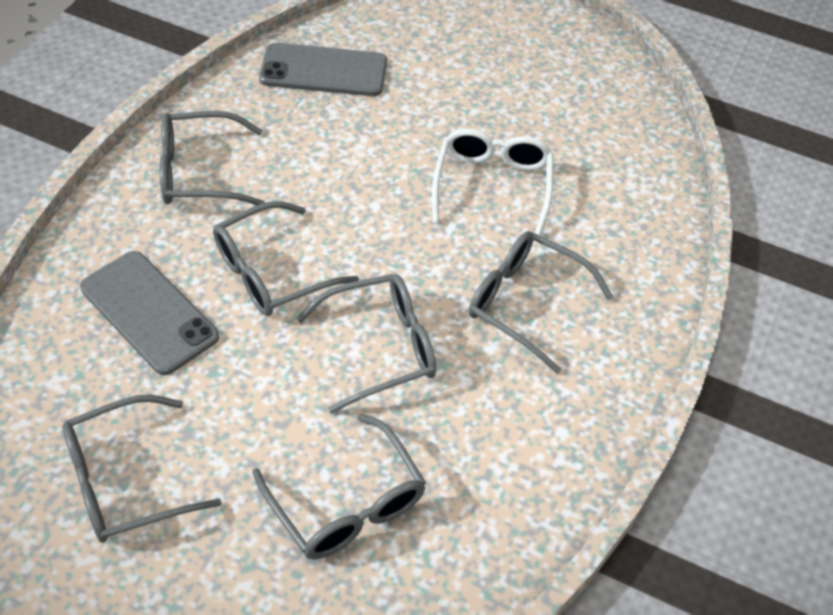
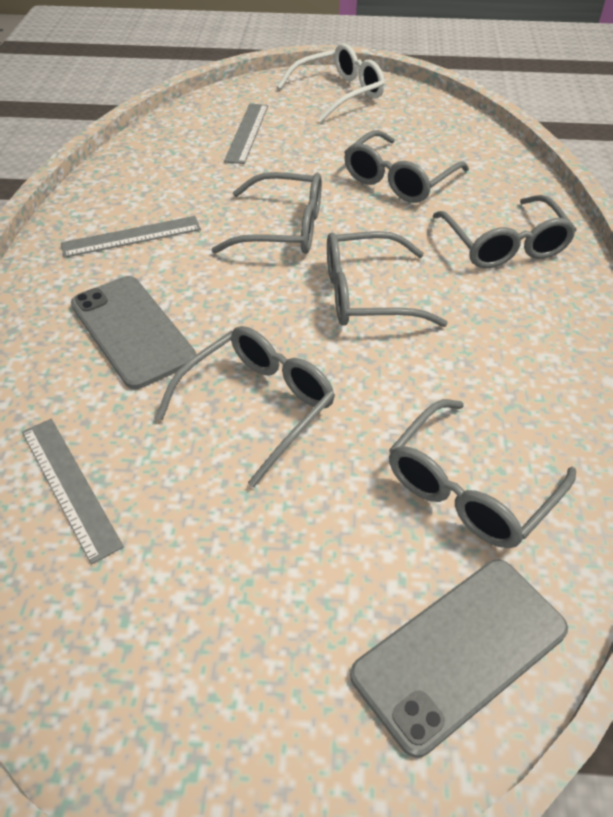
grey ruler: none = 0 -> [22,419,124,564] [61,216,201,258] [224,104,268,164] = 3

